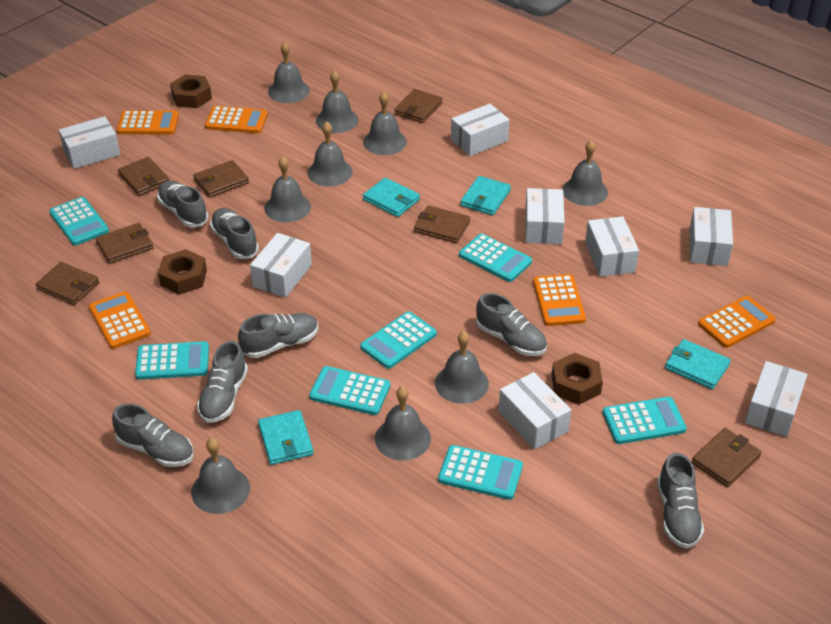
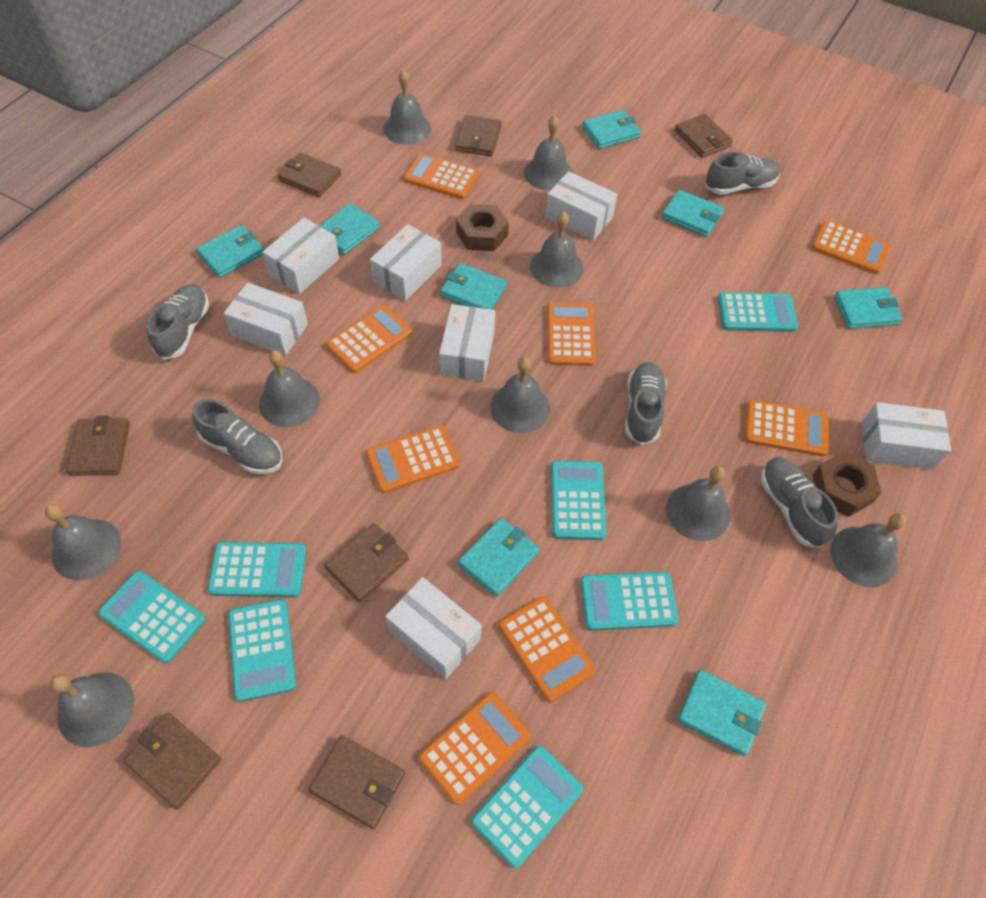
brown nut: [158,249,207,295] [170,74,212,108] [552,353,603,404] = 3 -> [456,204,509,251] [813,452,881,517] = 2
grey shoe: [112,403,194,467] [157,181,208,227] [197,341,248,423] [210,208,259,259] [238,313,318,358] [476,293,547,356] [657,453,704,549] = 7 -> [147,284,209,360] [192,399,282,474] [625,362,667,445] [705,152,780,195] [761,457,838,548] = 5
orange calculator: [89,291,151,349] [117,110,179,134] [205,106,268,133] [533,274,586,326] [698,296,776,348] = 5 -> [326,305,412,373] [366,426,460,493] [404,153,479,199] [419,692,531,805] [499,597,596,702] [547,302,596,366] [745,400,829,457] [811,221,891,274] = 8
turquoise wallet: [258,410,313,465] [363,178,420,217] [461,176,511,215] [665,339,731,389] = 4 -> [196,225,264,278] [320,203,380,255] [440,263,507,310] [458,518,540,597] [582,110,641,149] [661,190,724,237] [677,670,766,756] [834,287,902,329] = 8
white box: [59,116,120,169] [250,233,312,298] [451,104,510,156] [498,372,571,450] [525,188,565,244] [585,216,639,277] [689,207,733,266] [745,361,808,437] = 8 -> [224,283,308,356] [262,218,339,294] [370,224,442,301] [385,577,482,679] [439,304,495,381] [545,171,617,240] [862,402,951,470] = 7

